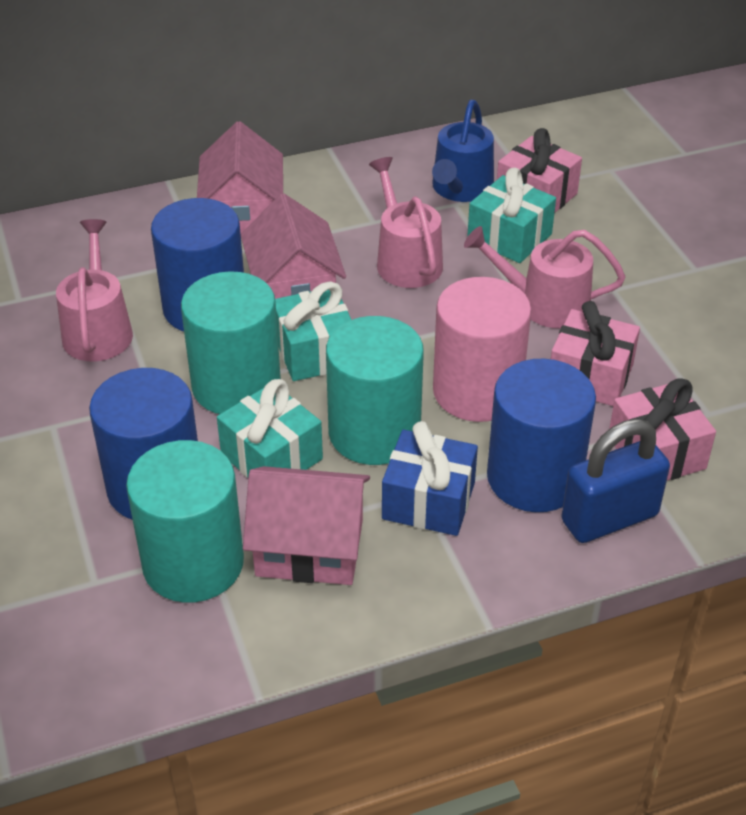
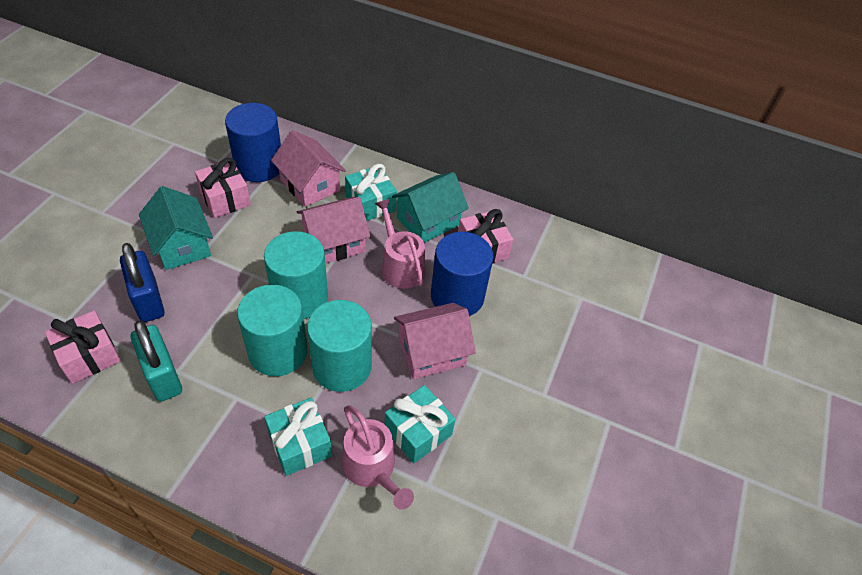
blue cylinder: [89,368,198,520] [151,198,244,332] [487,359,596,512] = 3 -> [225,103,281,182] [431,232,493,316] = 2
blue gift: [382,421,478,536] = 1 -> none = 0
blue watering can: [432,100,494,202] = 1 -> none = 0
pink cylinder: [433,277,531,422] = 1 -> none = 0
pink watering can: [56,219,133,362] [369,157,443,288] [464,226,626,328] = 3 -> [342,405,414,510] [374,199,425,289] = 2
turquoise house: none = 0 -> [139,186,213,270] [392,172,469,243] = 2
turquoise padlock: none = 0 -> [131,320,182,402] = 1

